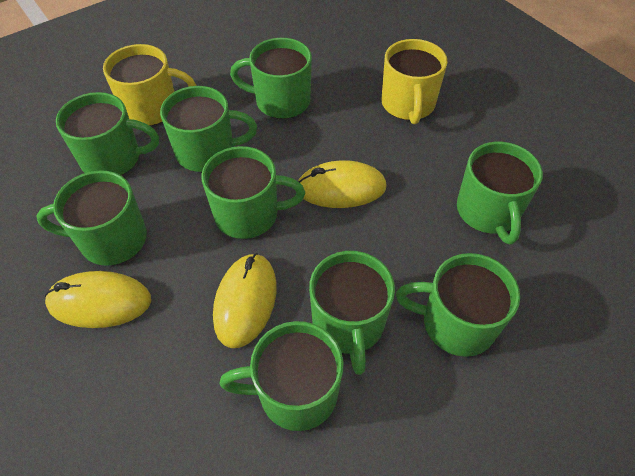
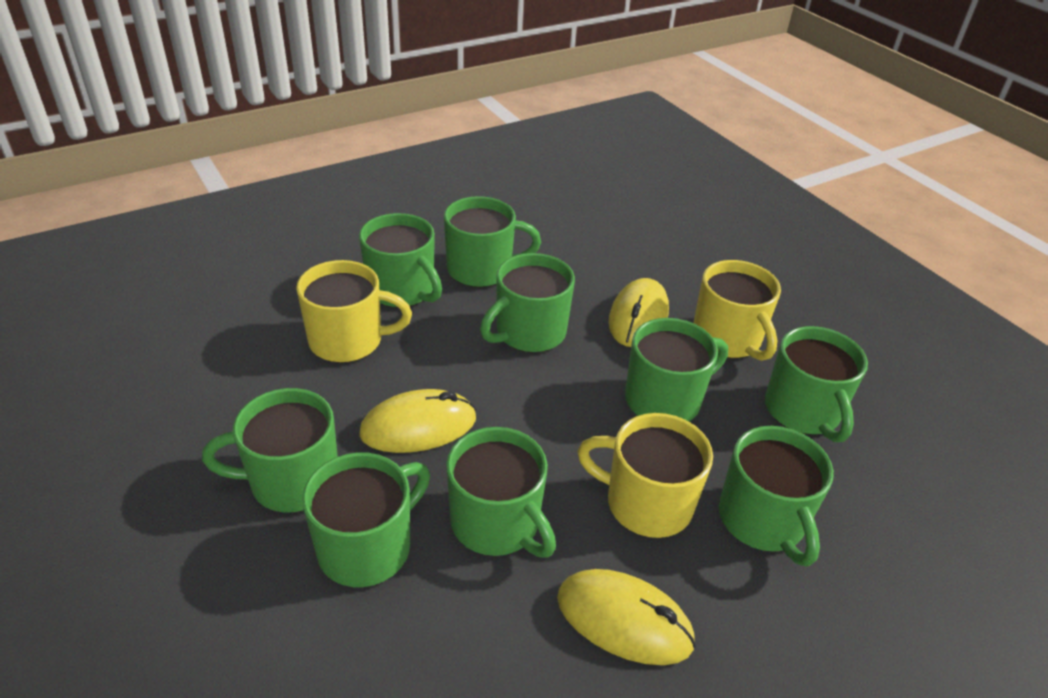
yellow mug: [103,44,197,126] [381,39,447,124] = 2 -> [296,260,412,363] [577,413,713,538] [693,260,781,361] = 3

